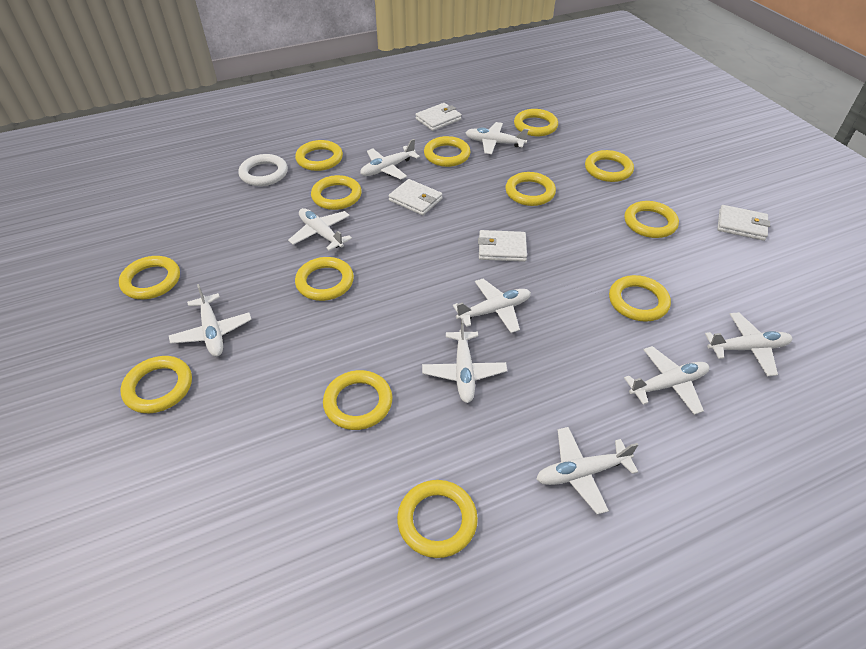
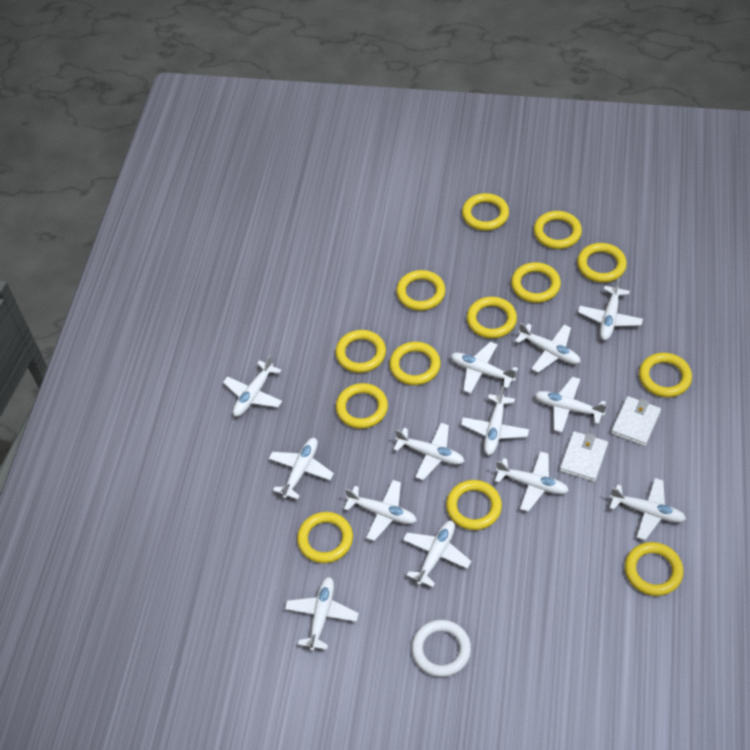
white plane: [169,284,252,356] [288,208,352,251] [360,139,420,179] [422,318,507,403] [453,279,531,333] [466,122,529,154] [536,427,638,515] [624,346,709,415] [705,312,793,376] = 9 -> [223,355,282,416] [269,438,334,500] [285,577,359,651] [344,480,417,541] [393,423,465,480] [403,521,471,587] [450,342,518,394] [461,386,529,455] [495,451,569,512] [515,322,580,373] [534,377,607,432] [578,278,643,340] [610,478,686,540] = 13
white wallet: [388,179,443,215] [415,103,462,131] [478,230,527,262] [717,205,770,241] = 4 -> [560,431,608,482] [611,396,661,446] = 2

